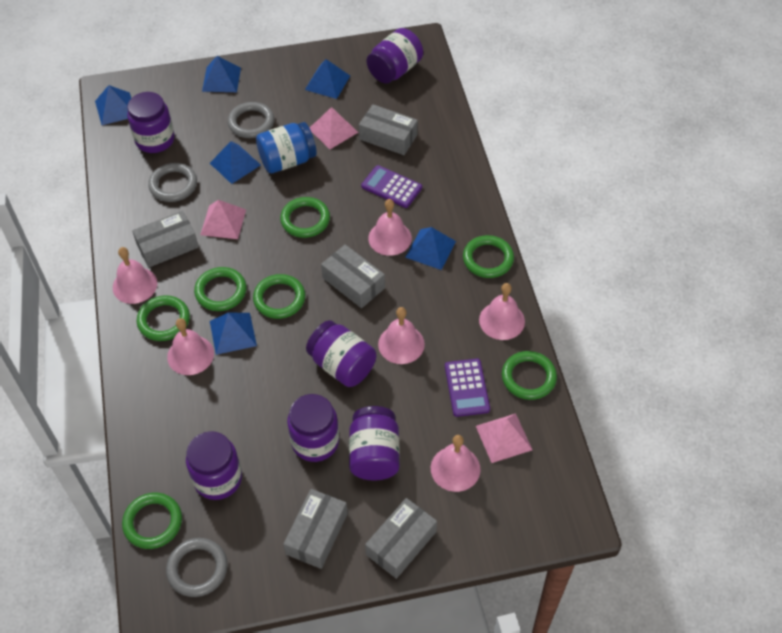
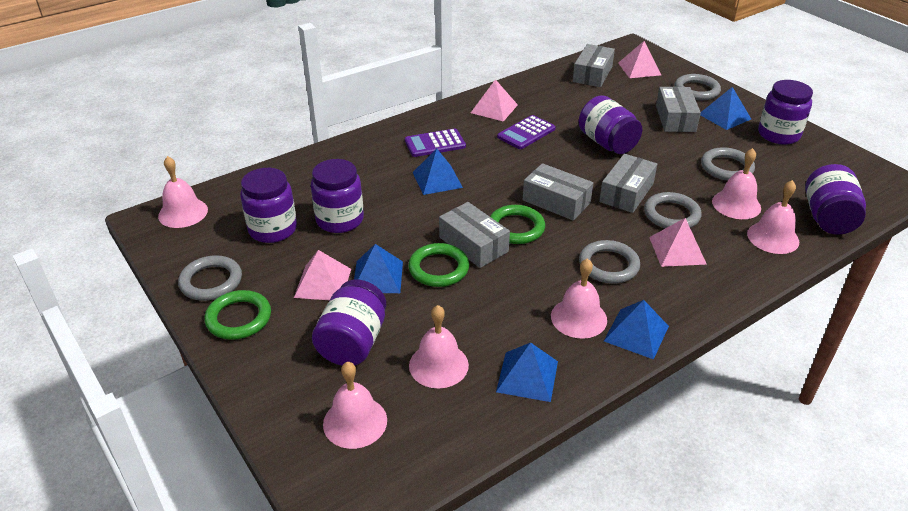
blue jar: [256,122,317,173] = 1 -> none = 0
blue pyramid: [95,85,131,125] [202,56,241,92] [210,141,261,184] [210,313,257,355] [305,59,350,99] [405,227,456,270] = 6 -> [354,244,403,293] [413,149,463,195] [496,343,558,402] [604,300,669,360] [700,87,751,130] = 5
green ring: [122,493,182,549] [137,295,190,341] [194,267,246,311] [253,274,305,319] [280,197,330,238] [463,235,514,278] [502,351,557,400] = 7 -> [204,290,271,340] [408,243,469,287] [490,205,545,244] = 3
grey ring: [148,163,197,202] [166,538,227,597] [228,102,274,138] = 3 -> [178,255,242,301] [579,240,640,284] [644,192,702,228] [675,74,721,100] [701,147,755,181] = 5
pink pyramid: [200,200,246,239] [310,107,359,149] [476,413,532,463] = 3 -> [294,250,351,300] [471,79,518,122] [618,41,661,78] [649,218,707,267] = 4

